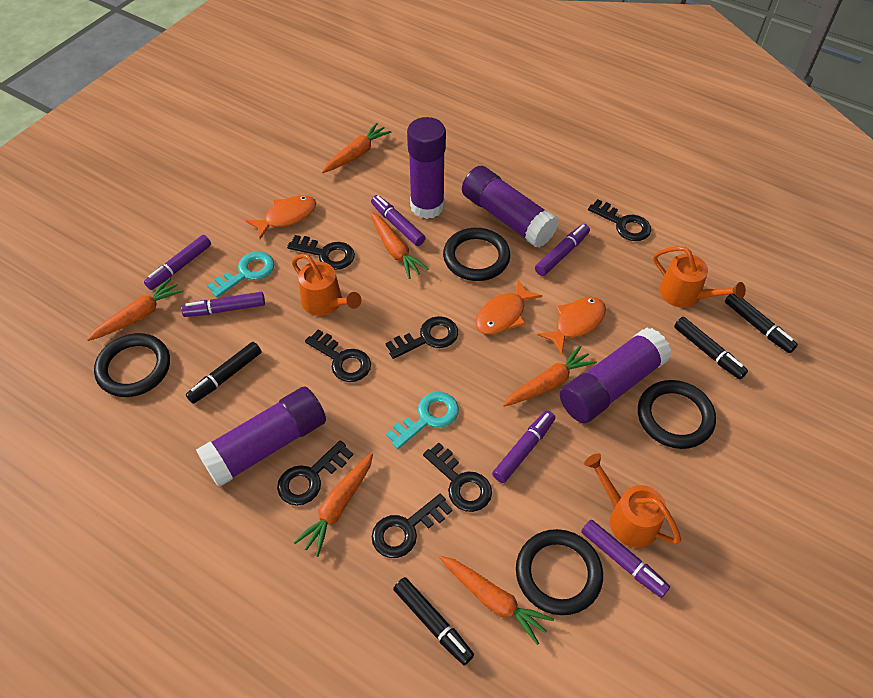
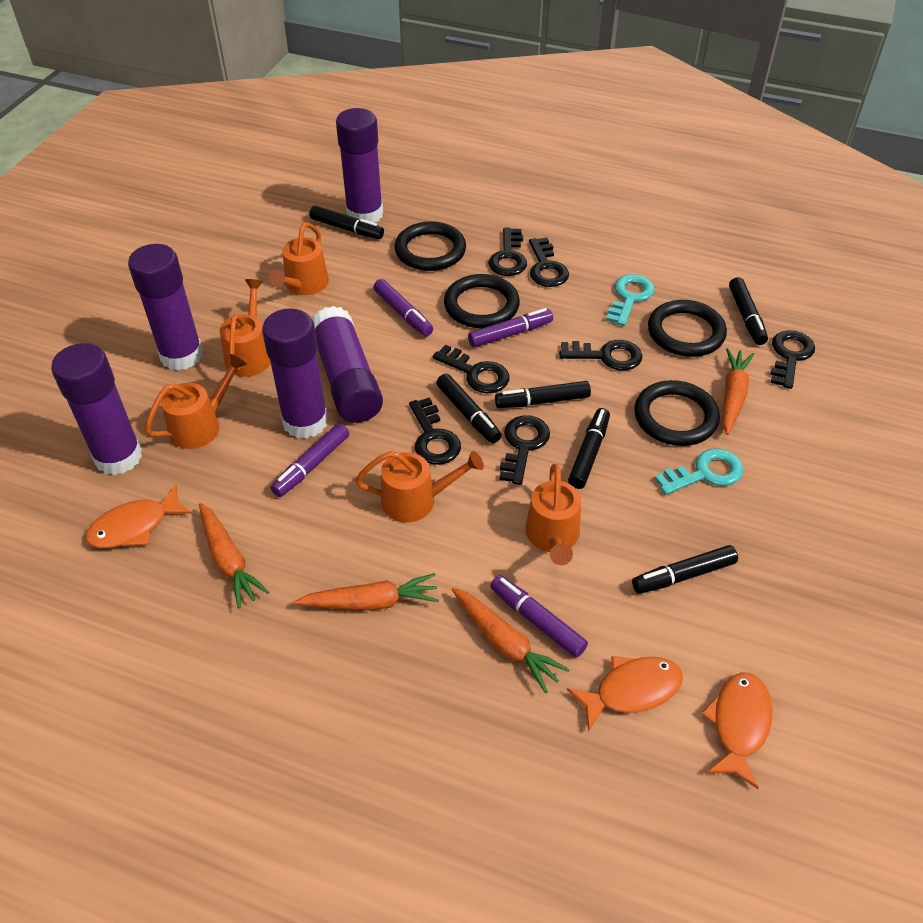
black marker: [186,342,261,404] [393,577,474,665] [674,317,748,379] [725,294,798,353] = 4 -> [309,206,384,239] [436,374,502,443] [495,381,591,408] [568,408,610,489] [632,545,738,594] [729,277,768,345] = 6
orange carrot: [87,277,184,341] [293,453,373,557] [322,123,391,173] [370,212,429,279] [439,556,554,645] [503,345,597,407] = 6 -> [199,503,270,608] [294,573,439,611] [452,588,570,693] [722,348,754,435] = 4
orange watering can: [292,254,361,316] [584,453,681,548] [653,246,746,308] = 3 -> [145,354,247,449] [219,279,271,377] [268,222,329,295] [355,451,484,523] [525,464,581,565] = 5
purple glue stick: [196,386,326,487] [407,117,446,219] [462,166,559,247] [560,328,671,423] = 4 -> [51,343,142,475] [128,244,203,371] [262,309,328,439] [312,306,383,423] [336,108,383,223] = 5
purple marker: [144,235,211,290] [181,292,265,317] [371,195,425,246] [492,410,555,483] [535,224,590,276] [581,520,670,598] = 6 -> [270,423,349,497] [373,279,433,337] [468,308,553,348] [490,575,588,658] = 4

